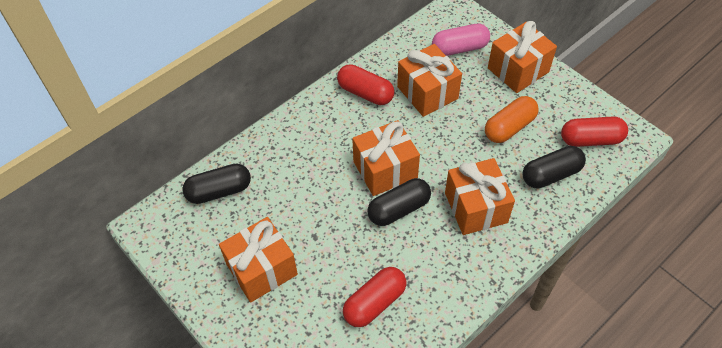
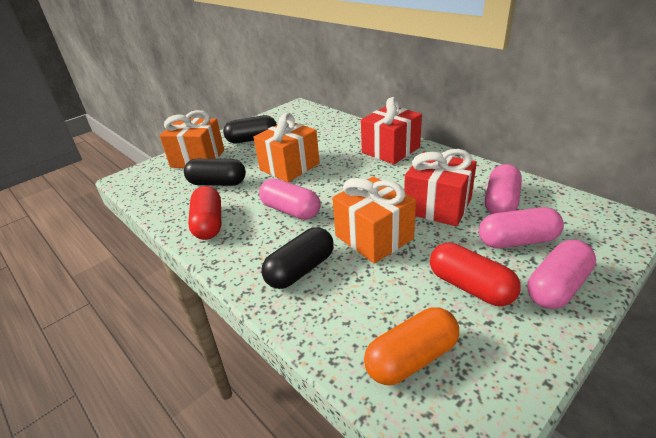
orange gift: [219,217,298,303] [352,120,420,196] [397,44,462,117] [445,158,515,235] [488,21,557,93] = 5 -> [160,110,224,168] [254,113,320,182] [333,177,416,264] = 3
pink capsule: [432,24,490,56] = 1 -> [259,178,321,220] [479,207,564,248] [485,164,522,214] [527,240,596,309] = 4
red capsule: [337,64,394,105] [343,267,406,327] [561,117,628,147] = 3 -> [188,186,221,240] [430,243,520,306] = 2
red gift: none = 0 -> [361,97,422,164] [404,149,477,226] = 2

